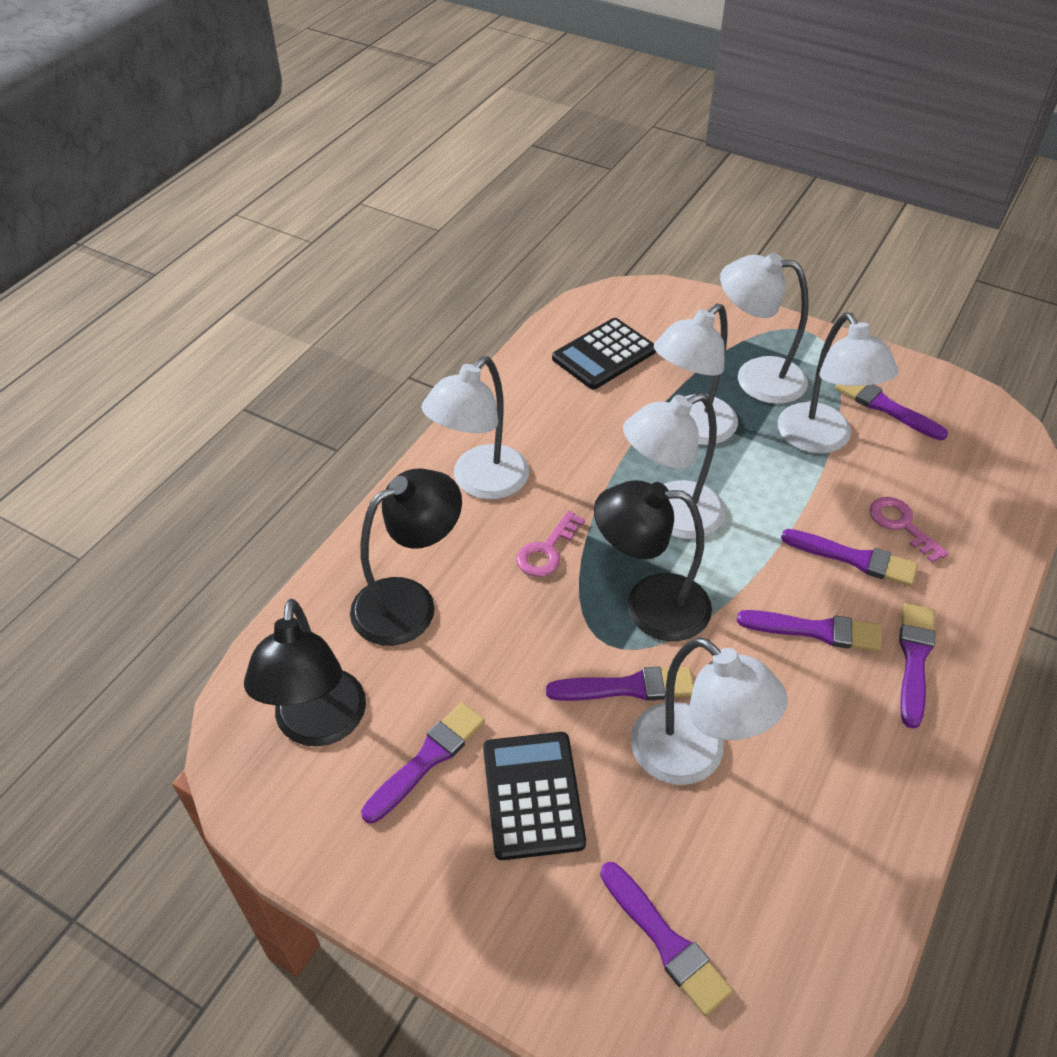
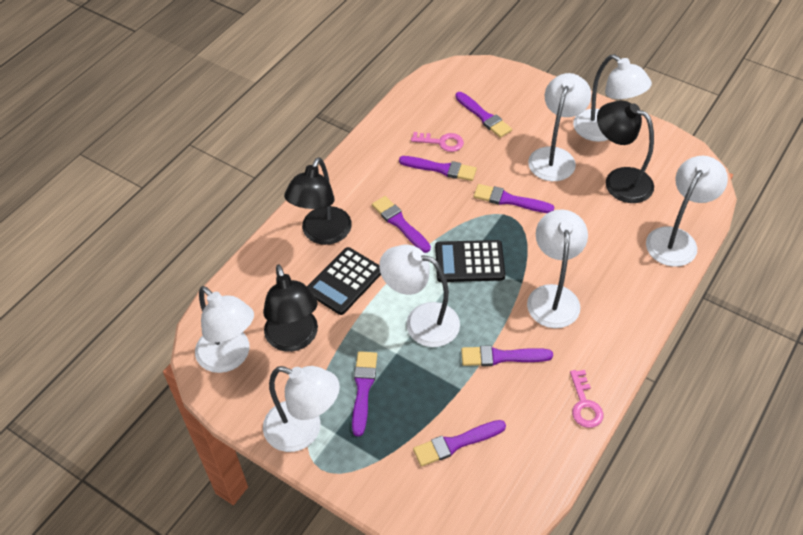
white lamp: [421,356,529,499] [623,393,725,539] [631,637,788,785] [654,304,738,445] [720,253,809,404] [778,312,898,454] = 6 -> [195,286,254,373] [263,366,340,452] [379,245,460,347] [527,209,588,328] [528,73,591,181] [573,54,652,142] [646,156,728,267] = 7

